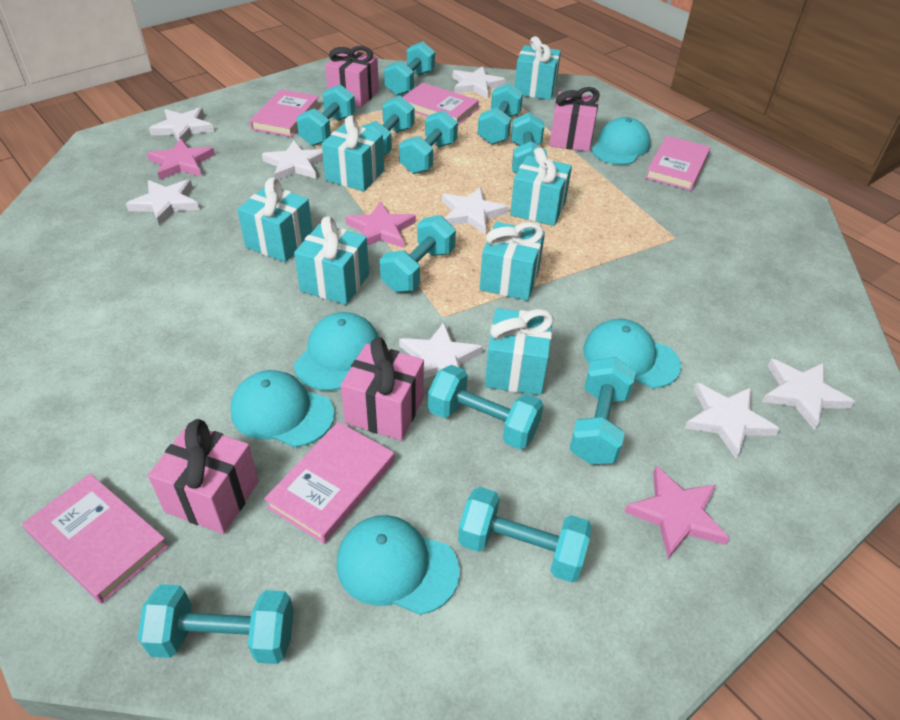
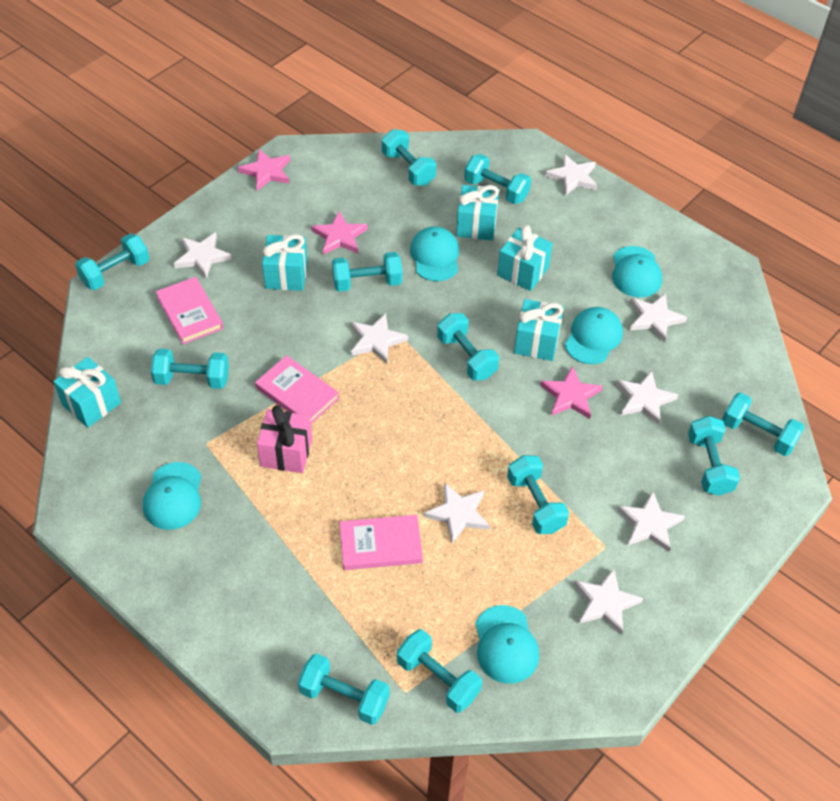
pink book: [22,474,169,604] [250,89,320,137] [264,422,394,544] [403,83,479,125] [645,136,710,191] = 5 -> [156,277,223,344] [255,355,339,424] [339,515,423,570] = 3
pink gift: [148,419,259,534] [325,46,379,108] [341,337,424,441] [549,87,600,152] = 4 -> [257,405,312,473] = 1
turquoise gift: [237,177,313,262] [294,216,369,305] [322,115,384,192] [480,222,545,301] [485,308,554,395] [510,147,572,226] [515,36,561,100] = 7 -> [53,357,121,428] [262,234,308,291] [456,185,499,241] [497,225,553,291] [514,299,564,361] = 5

